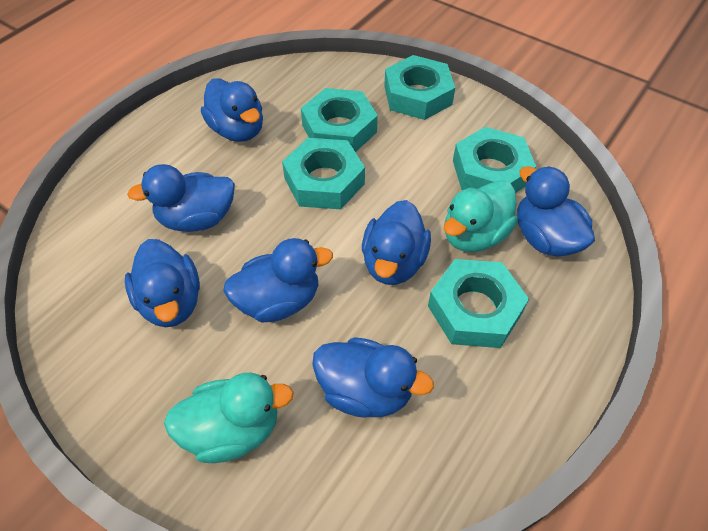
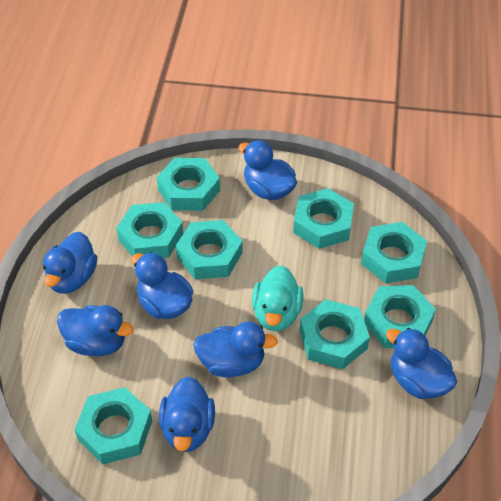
turquoise duck: [164,373,294,463] [444,180,518,252] = 2 -> [252,265,304,331] = 1
turquoise nut: [282,138,365,209] [301,88,378,152] [384,55,455,120] [428,259,529,348] [453,127,536,193] = 5 -> [74,387,152,464] [116,202,183,258] [157,158,220,211] [176,220,243,279] [293,188,354,249] [300,299,370,369] [361,222,427,284] [364,285,436,348] = 8

